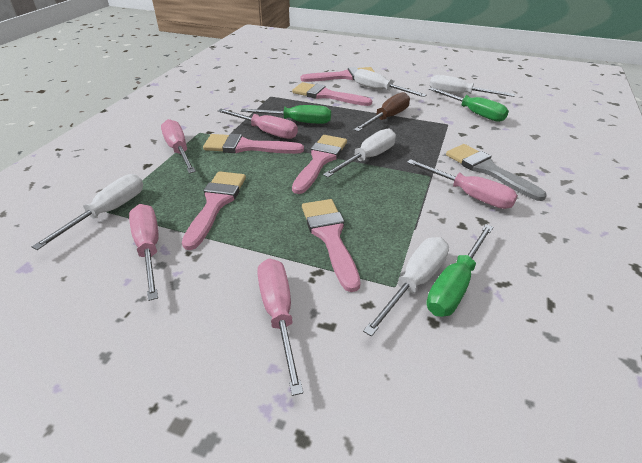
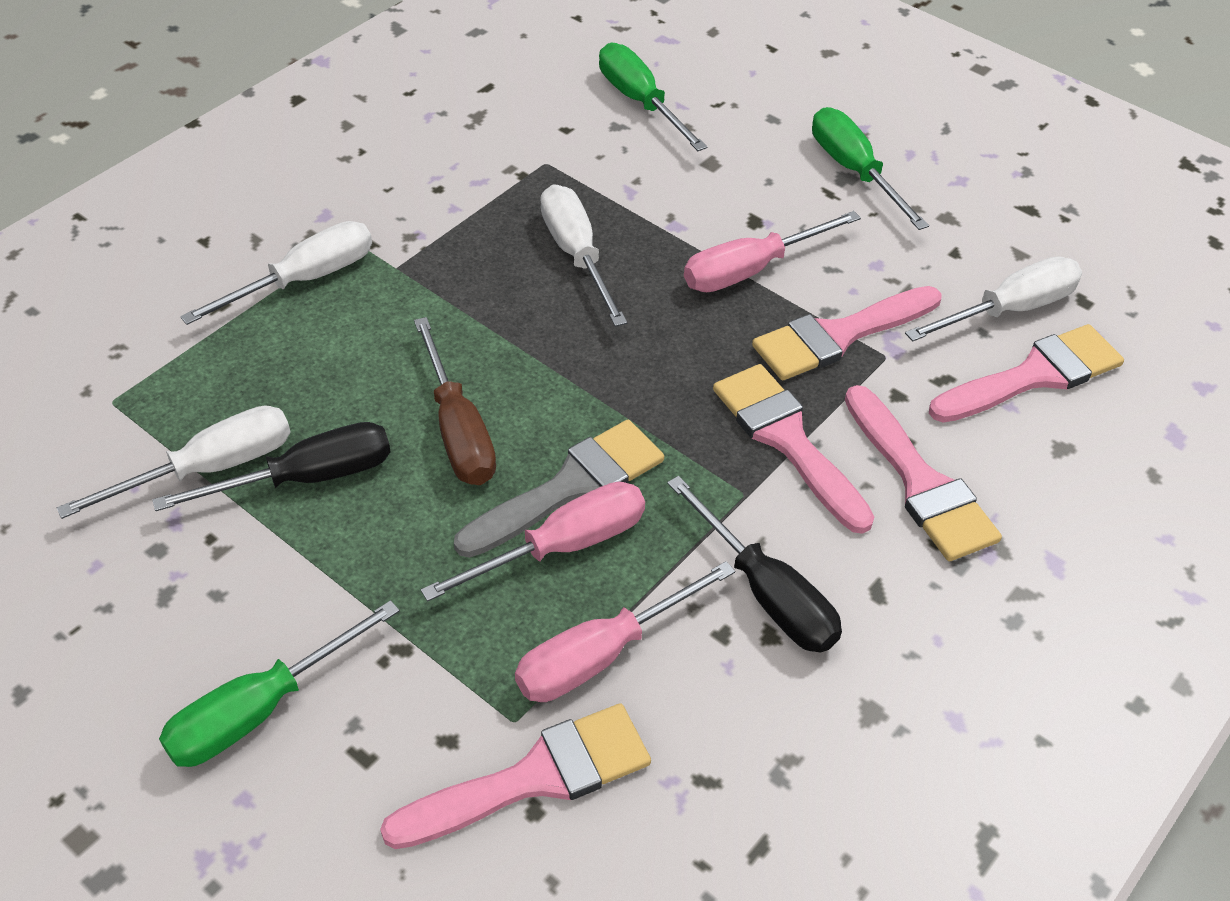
black screwdriver: none = 0 -> [152,422,391,511] [667,476,842,652] = 2
pink brush: [182,171,246,250] [203,134,304,154] [292,82,372,106] [292,135,347,194] [301,67,375,82] [302,199,361,292] = 6 -> [380,703,651,849] [713,364,874,534] [752,286,942,380] [845,385,1002,561] [929,324,1124,422] = 5
pink screwdriver: [129,204,158,301] [161,119,196,173] [218,109,298,139] [257,258,303,396] [407,159,518,209] = 5 -> [421,481,645,601] [515,561,735,702] [684,211,861,292] = 3
white screwdriver: [32,174,143,250] [323,129,396,177] [354,69,427,97] [363,237,449,337] [430,75,515,97] = 5 -> [57,405,291,519] [180,221,372,325] [540,185,627,327] [905,257,1082,341] = 4

